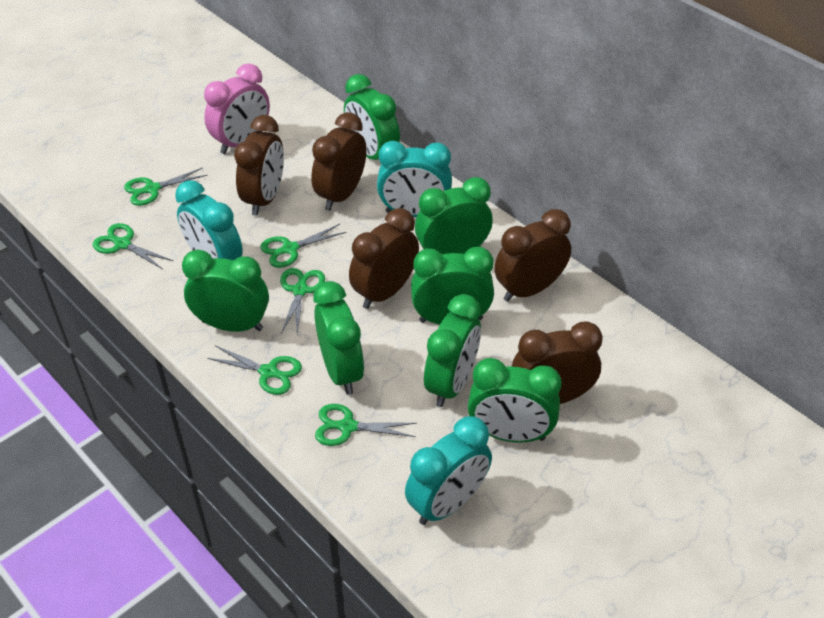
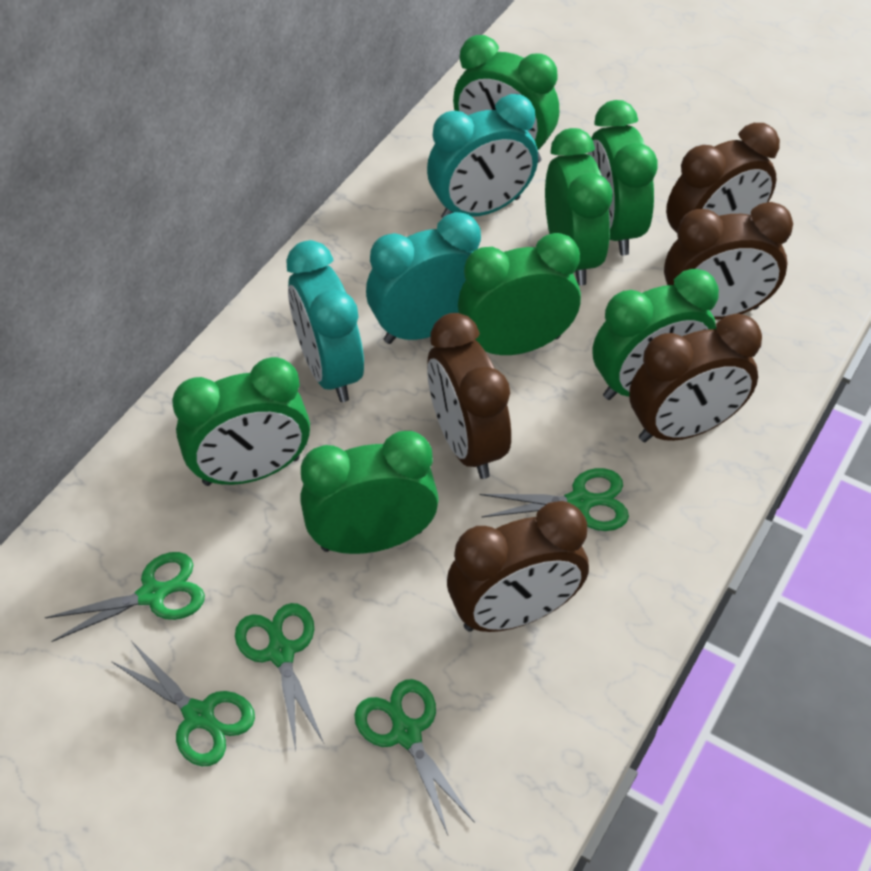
green scissors: [93,223,173,269] [124,168,208,206] [207,345,302,395] [260,224,347,268] [280,268,325,334] [315,404,417,446] = 6 -> [45,552,205,642] [111,641,255,766] [235,603,324,750] [354,679,475,835] [479,468,629,531] = 5
pink clock: [204,63,270,154] = 1 -> none = 0

